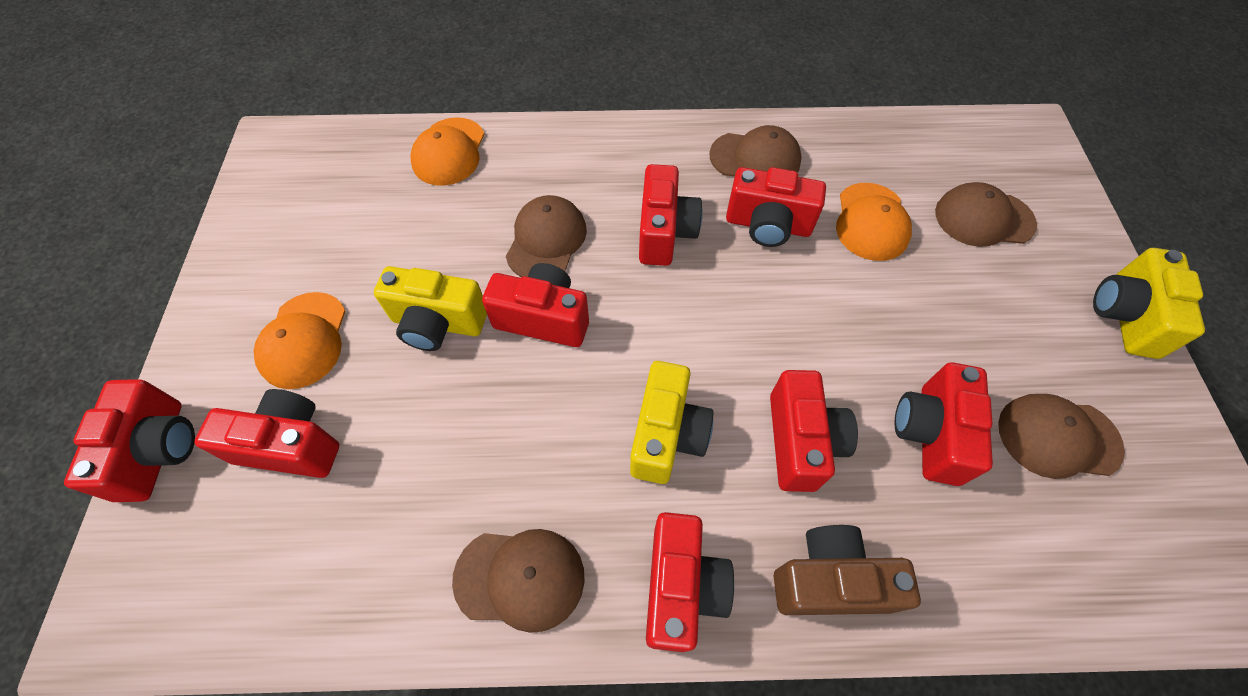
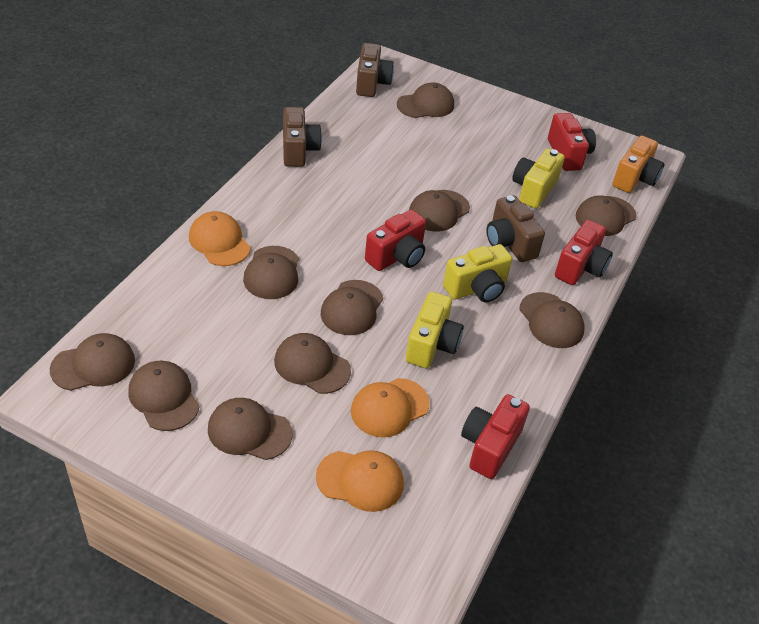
brown camera: [774,525,921,615] = 1 -> [283,107,322,167] [356,43,394,97] [486,195,545,262] = 3
brown cap: [452,529,585,633] [506,195,587,277] [709,125,802,176] [935,182,1037,247] [998,394,1125,479] = 5 -> [50,333,135,391] [128,361,200,431] [208,398,293,460] [243,246,299,299] [274,333,351,394] [321,280,383,335] [397,82,454,118] [409,190,470,231] [519,292,585,348] [576,195,636,236] = 10
orange camera: none = 0 -> [612,135,665,193] = 1
red camera: [64,379,195,502] [194,389,339,478] [482,263,589,347] [639,164,703,266] [646,512,734,652] [726,167,826,247] [770,370,858,492] [895,362,993,486] = 8 -> [365,210,426,271] [461,394,530,479] [548,113,596,171] [555,220,613,285] = 4

